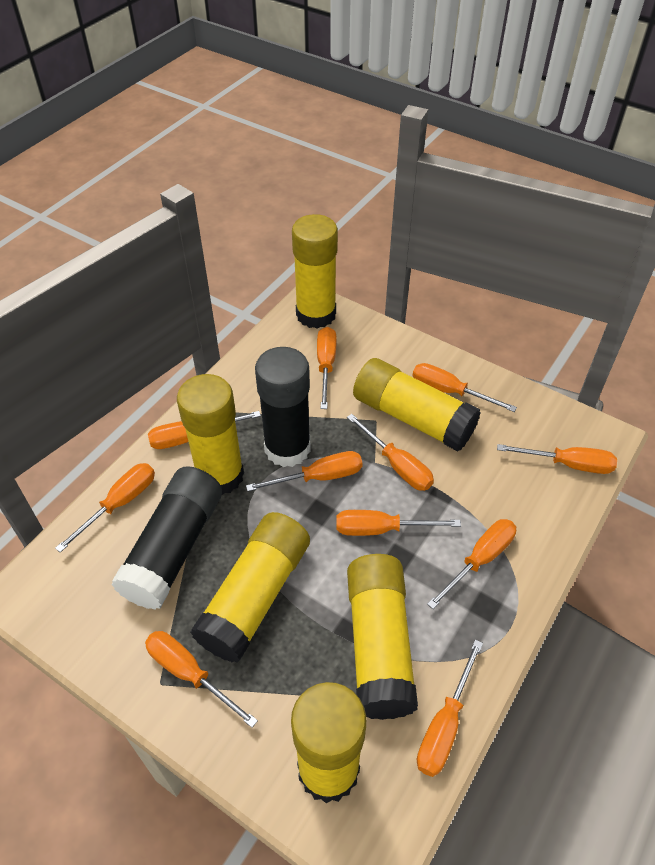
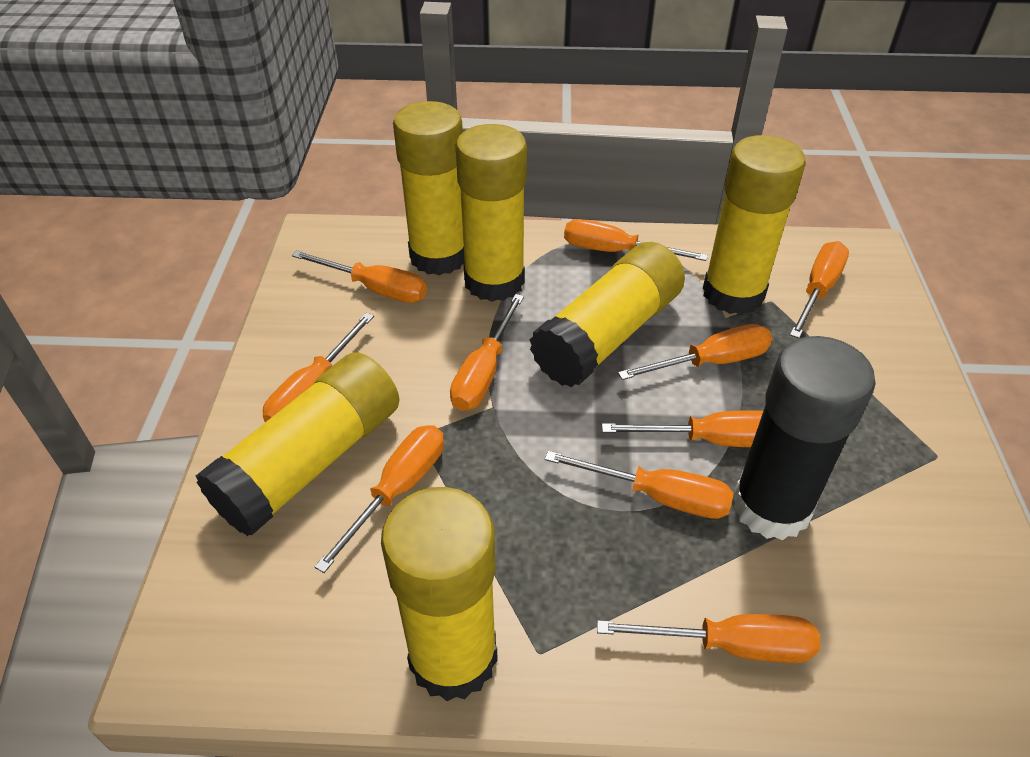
black glue stick: [111,466,222,610] [255,347,311,467] = 2 -> [733,336,876,540] = 1
orange screwdriver: [55,463,155,553] [145,631,258,728] [148,411,261,449] [246,451,363,491] [317,327,337,409] [336,510,461,536] [347,414,434,491] [413,363,517,412] [417,640,483,777] [427,519,516,609] [497,444,617,474] = 11 -> [263,313,374,422] [292,250,427,303] [315,425,444,573] [450,294,524,411] [545,451,733,519] [564,219,708,261] [597,614,820,663] [602,410,763,447] [618,324,772,380] [790,241,849,338] = 10

